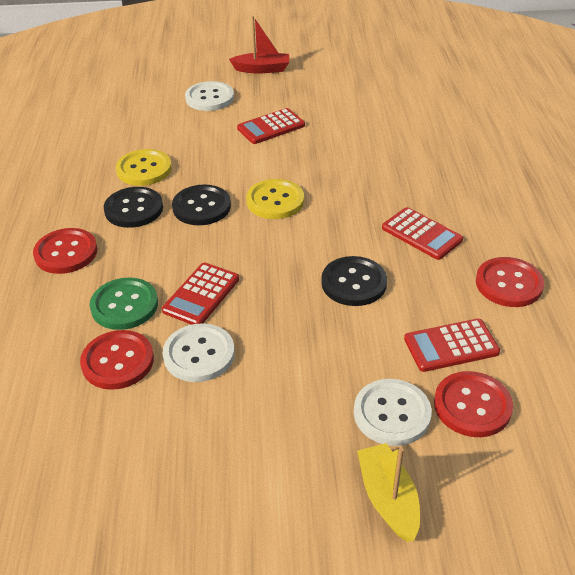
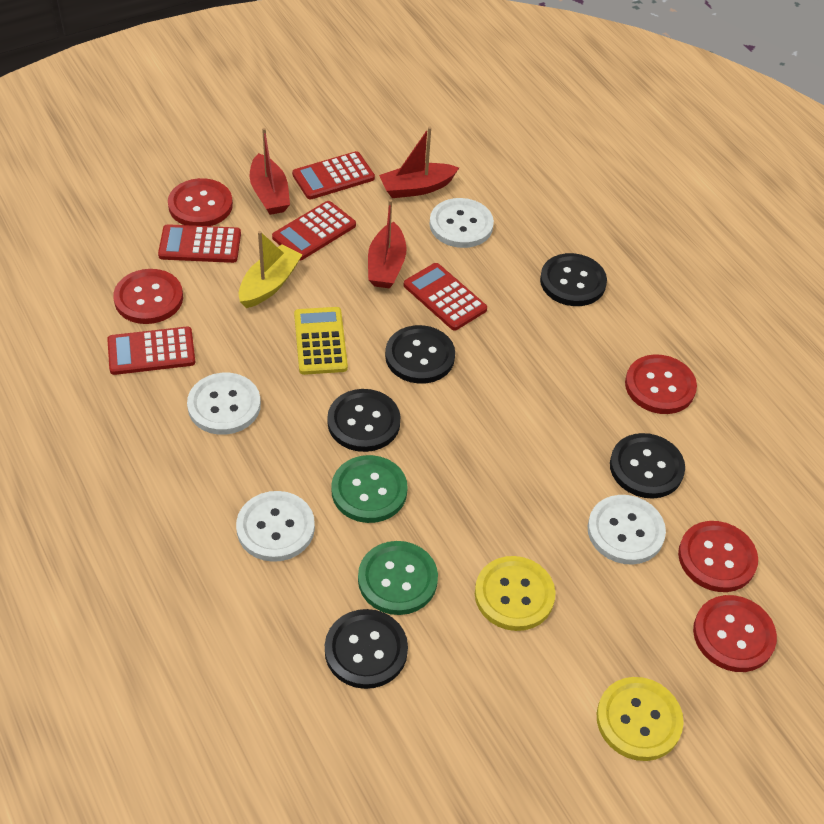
black button: [104,187,163,228] [172,184,231,225] [321,256,387,306] = 3 -> [325,609,408,689] [327,389,401,452] [385,325,455,384] [540,253,607,306] [610,433,685,499] = 5
green button: [90,277,158,330] = 1 -> [331,455,408,523] [358,541,438,615] = 2
red boat: [229,16,289,74] = 1 -> [250,128,290,215] [368,199,406,288] [379,127,459,198] = 3
red button: [33,228,98,274] [80,330,154,390] [434,371,513,437] [476,257,544,307] = 4 -> [113,269,183,324] [168,178,233,226] [625,354,697,414] [678,521,758,592] [693,595,777,672] = 5
red calculator: [162,263,239,325] [237,108,305,144] [382,207,463,260] [404,319,500,372] = 4 -> [107,327,195,375] [158,224,241,263] [272,201,356,261] [292,151,375,200] [404,263,487,330] = 5
white button: [162,323,235,382] [185,81,234,111] [354,379,432,446] = 3 -> [187,373,261,435] [236,491,315,562] [430,198,494,248] [588,495,666,565] = 4
yellow calculator: none = 0 -> [294,307,348,375] = 1

